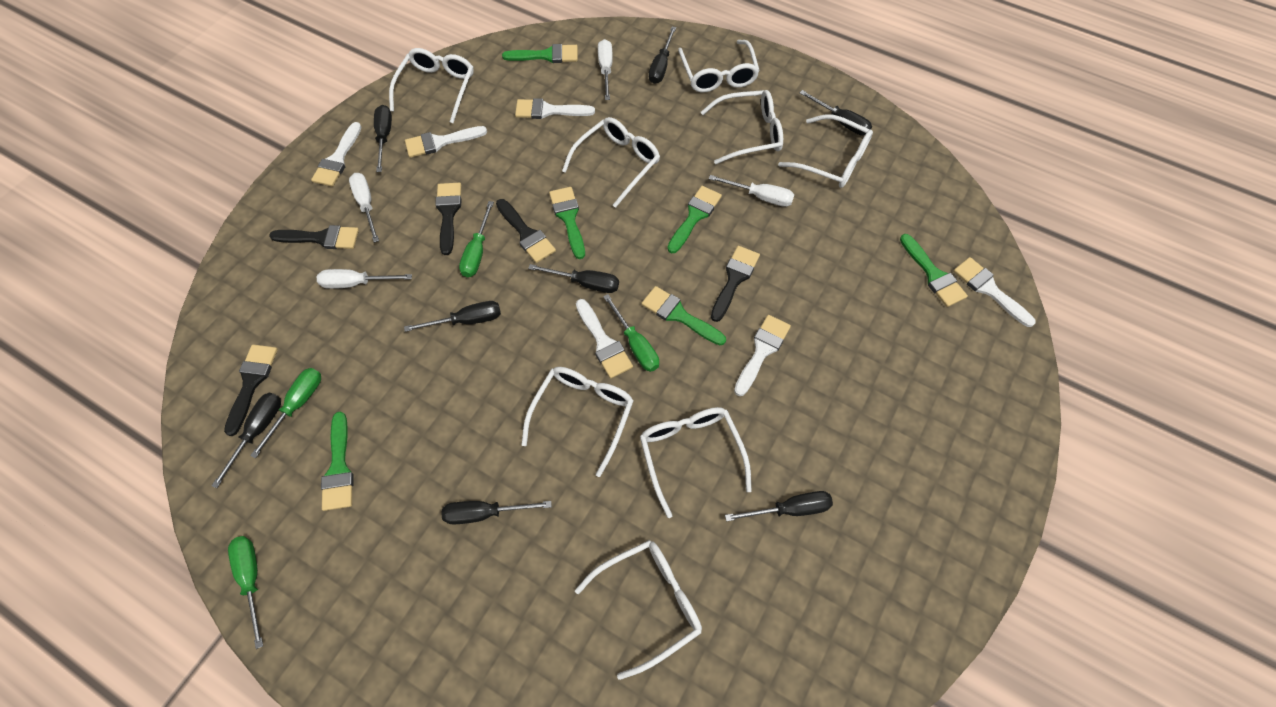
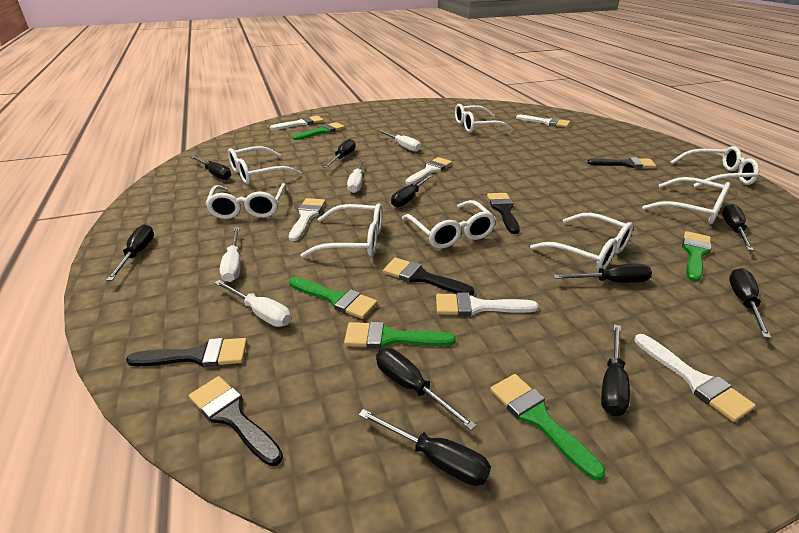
black screwdriver: [212,393,281,488] [374,105,392,172] [404,301,501,332] [441,501,552,525] [528,264,619,293] [649,26,676,84] [725,491,833,522] [800,90,872,136] = 8 -> [106,224,154,281] [190,156,231,180] [324,139,355,168] [359,409,491,486] [376,348,477,430] [391,174,434,208] [553,264,652,283] [601,325,630,416] [722,204,754,251] [729,268,771,339] = 10
green brush: [321,412,354,511] [502,44,578,63] [549,187,585,259] [641,286,726,345] [667,186,722,253] [900,234,968,307] = 6 -> [289,277,378,319] [293,122,345,140] [344,322,456,349] [490,374,605,481] [682,231,712,282] = 5
green screwdriver: [228,536,263,649] [250,368,321,459] [459,201,494,277] [603,294,659,372] = 4 -> none = 0

